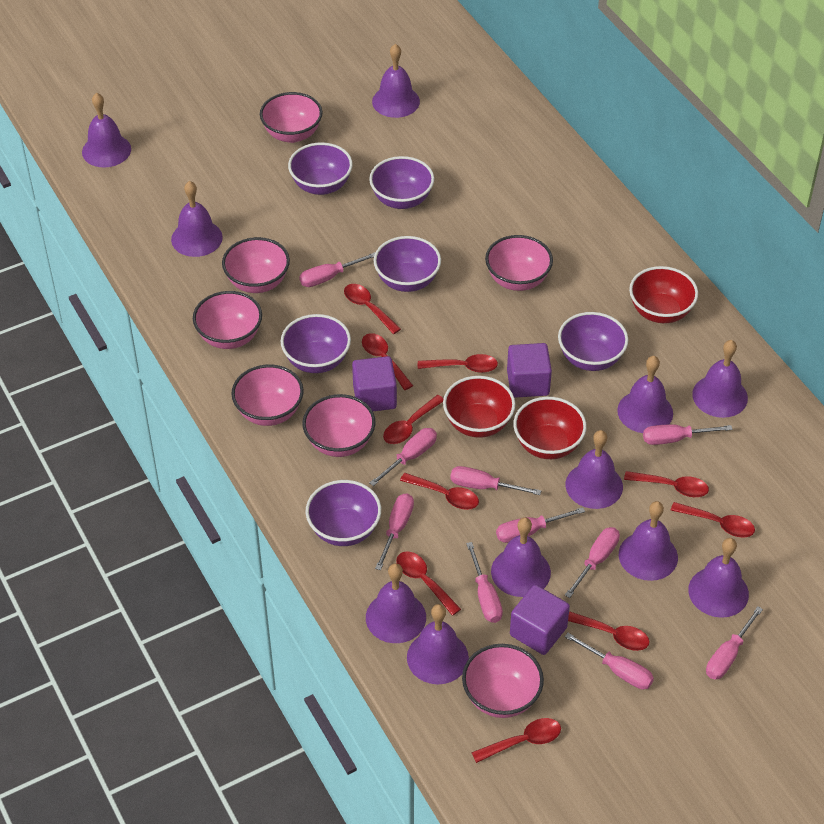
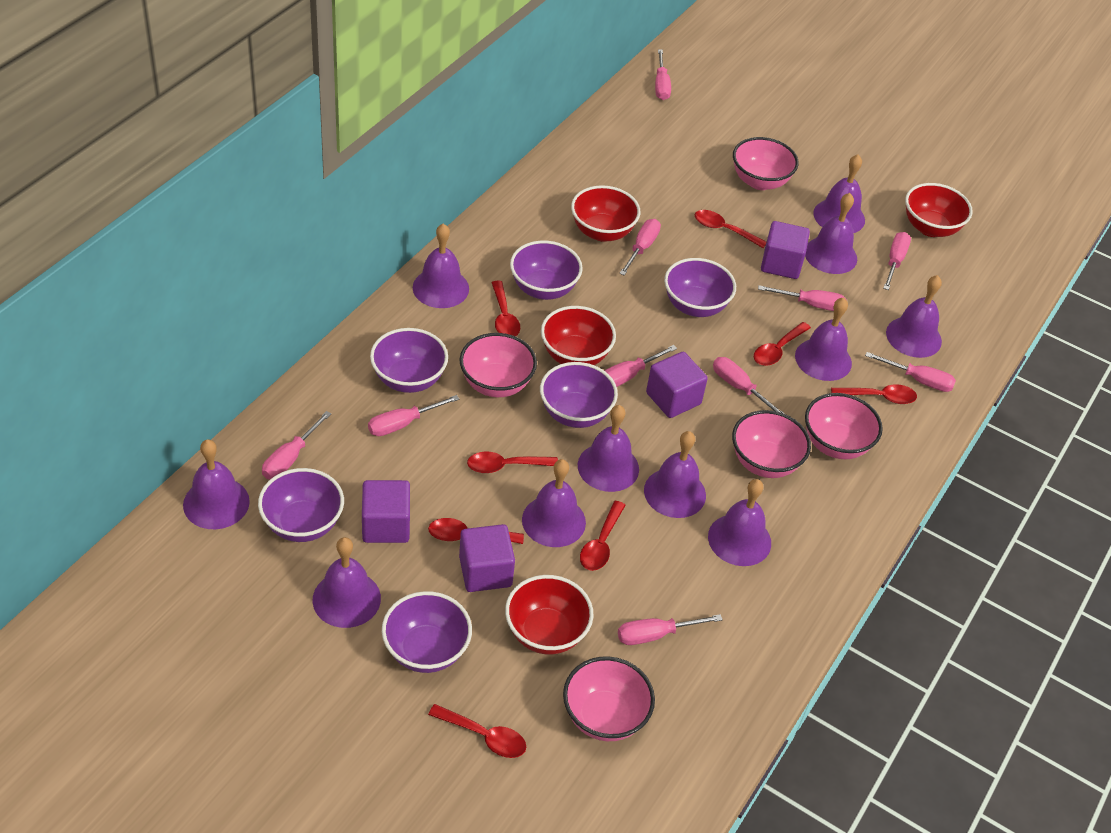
pink bowl: [193,291,262,349] [222,237,290,293] [231,365,304,426] [260,92,323,143] [303,394,375,457] [462,644,544,718] [485,235,553,291] = 7 -> [459,333,537,397] [563,656,655,741] [732,410,811,478] [733,137,799,190] [805,393,883,459] = 5
purple cube: [352,356,397,411] [507,343,552,398] [510,585,570,655] = 3 -> [362,480,410,543] [459,524,515,592] [646,352,708,418] [761,221,810,279] = 4
red bowl: [443,376,515,438] [513,397,587,459] [629,266,698,323] = 3 -> [505,575,594,655] [541,306,616,365] [571,185,640,242] [905,183,973,237] = 4
red spoon: [344,284,401,334] [362,333,413,390] [383,395,444,444] [396,551,461,616] [400,473,479,510] [418,354,498,373] [471,718,561,763] [568,611,650,651] [624,471,709,497] [671,502,755,538] = 10 -> [428,518,524,544] [428,704,526,758] [467,452,558,473] [491,280,520,337] [580,501,626,571] [695,210,766,248] [754,322,811,366] [831,384,917,404] = 8

